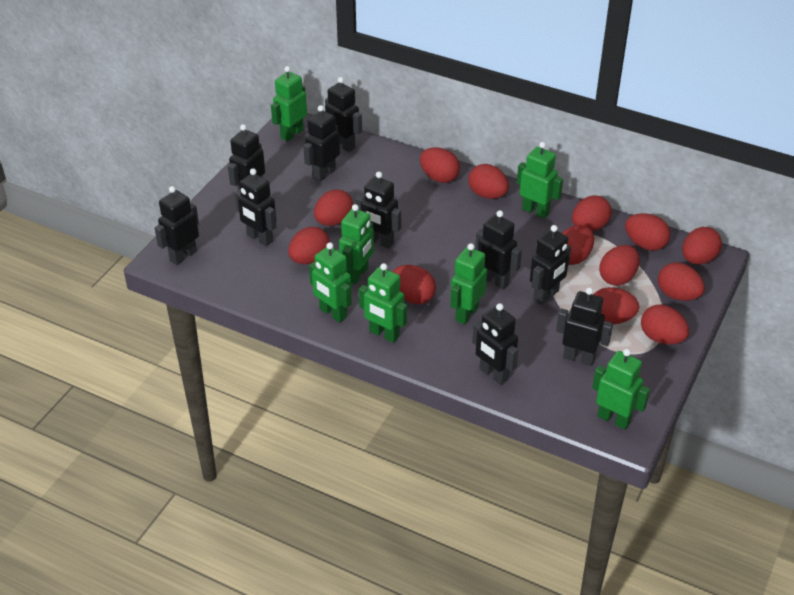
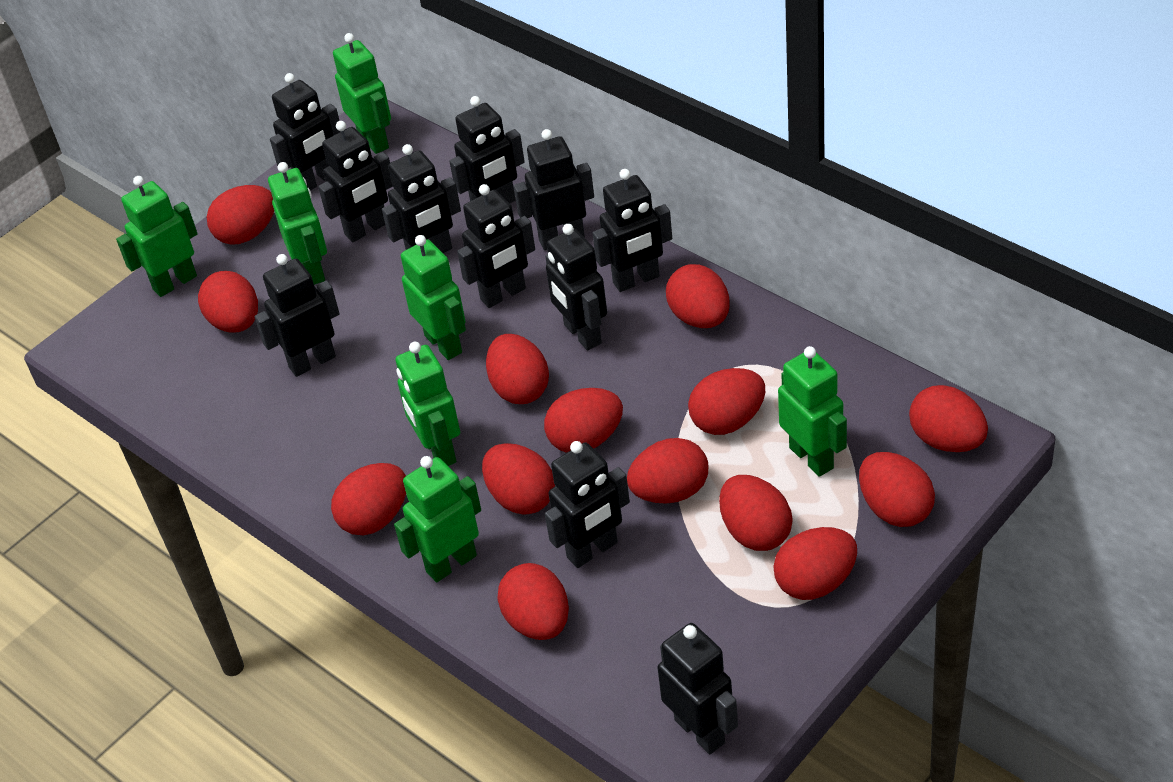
black robot: [155,186,199,265] [228,124,265,190] [235,168,276,246] [303,105,340,182] [325,77,362,152] [356,172,401,249] [472,303,518,385] [475,210,522,289] [530,225,571,305] [556,287,613,366] = 10 -> [254,254,340,377] [270,73,341,191] [318,121,393,242] [382,144,461,253] [449,96,525,203] [457,184,535,308] [514,129,594,250] [545,224,607,351] [545,441,630,568] [593,169,672,292] [658,623,738,754] = 11
red egg: [288,227,330,264] [314,189,353,226] [393,265,436,304] [420,147,460,183] [468,164,509,199] [562,225,594,265] [572,195,612,231] [593,287,639,324] [599,245,639,286] [625,213,670,251] [641,304,689,345] [658,262,704,301] [682,227,722,264] = 13 -> [198,271,258,333] [207,185,274,245] [331,463,406,535] [482,443,555,515] [486,334,549,404] [497,563,569,640] [544,388,623,453] [627,438,708,504] [666,264,730,328] [688,368,765,435] [719,475,793,551] [774,527,857,600] [859,452,935,527] [909,385,988,452] = 14

